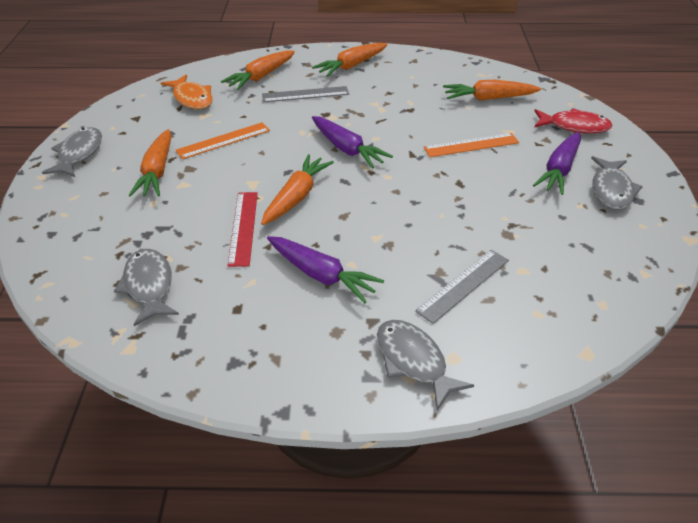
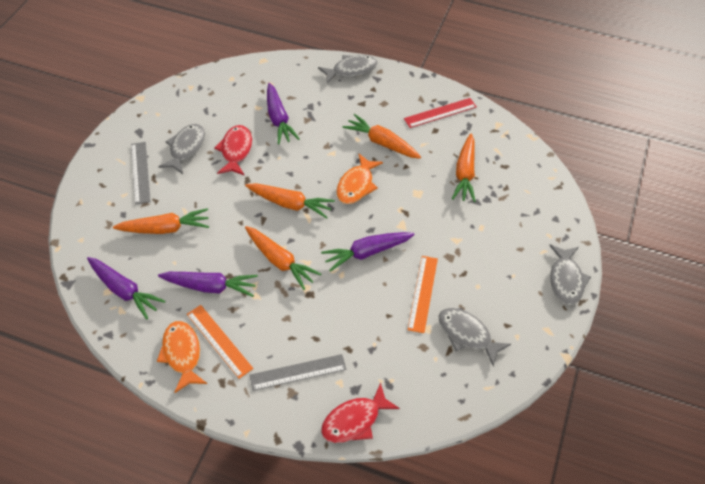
orange fish: [161,74,213,109] = 1 -> [157,321,207,393] [336,154,383,204] = 2
purple carrot: [267,236,384,303] [312,116,393,169] [533,132,581,195] = 3 -> [87,257,165,320] [158,272,258,297] [267,83,300,144] [321,232,415,272] = 4
red fish: [535,108,613,134] = 1 -> [214,125,252,176] [321,383,400,443] = 2

